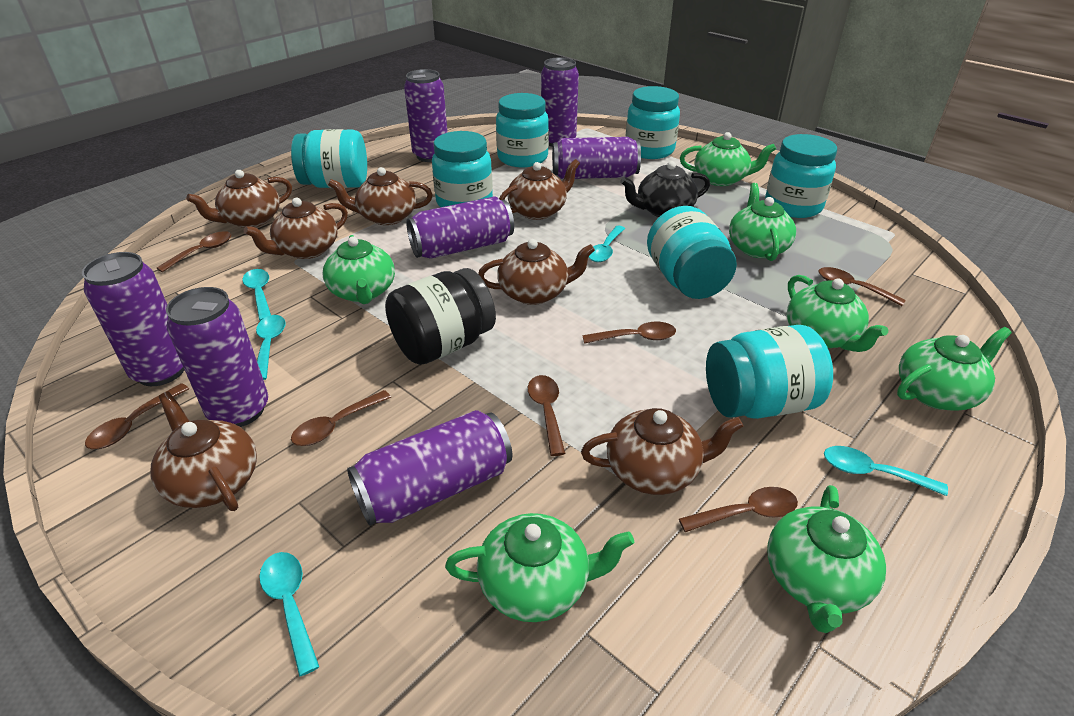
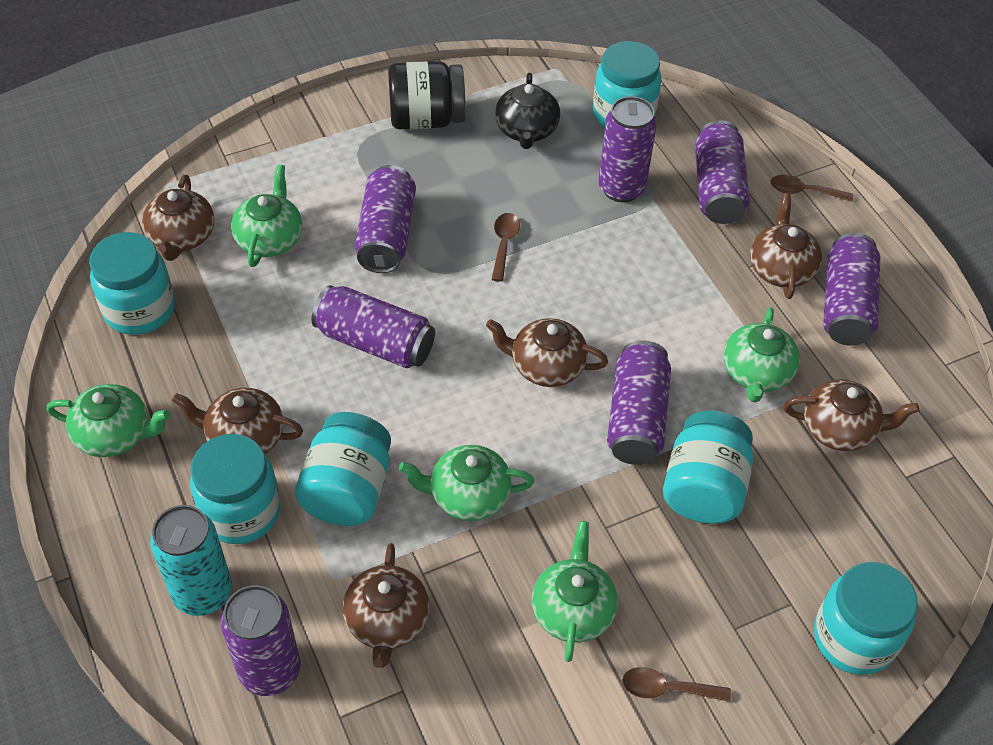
brown spoon: [85,383,189,449] [157,231,231,272] [291,390,391,446] [528,375,566,456] [582,322,676,344] [679,487,798,532] [818,267,906,306] = 7 -> [491,213,520,282] [622,667,731,702] [770,175,853,202] = 3
brown teapot: [150,392,257,511] [186,170,292,228] [244,198,348,259] [328,167,433,225] [478,239,595,305] [499,159,580,220] [581,408,743,495] = 7 -> [142,175,214,261] [172,388,303,454] [343,543,430,668] [486,318,608,387] [750,193,822,299] [783,379,919,451] = 6
green teapot: [323,235,395,304] [445,513,634,622] [680,132,776,186] [729,183,796,261] [767,485,886,633] [787,275,888,352] [897,327,1012,411] = 7 -> [47,384,170,457] [231,164,303,267] [399,445,534,521] [532,521,618,662] [723,308,800,403] = 5
turquoise can: none = 0 -> [150,505,232,616] = 1
turquoise jar: [291,129,367,188] [432,131,493,207] [496,93,549,167] [626,86,680,159] [647,206,737,299] [706,325,833,419] [765,134,837,218] = 7 -> [89,232,175,335] [190,434,280,544] [295,412,391,526] [593,41,662,128] [663,410,753,524] [814,562,918,675] = 6
turquoise spoon: [242,269,271,321] [256,315,286,380] [259,552,319,676] [588,226,625,262] [824,446,948,496] = 5 -> none = 0

